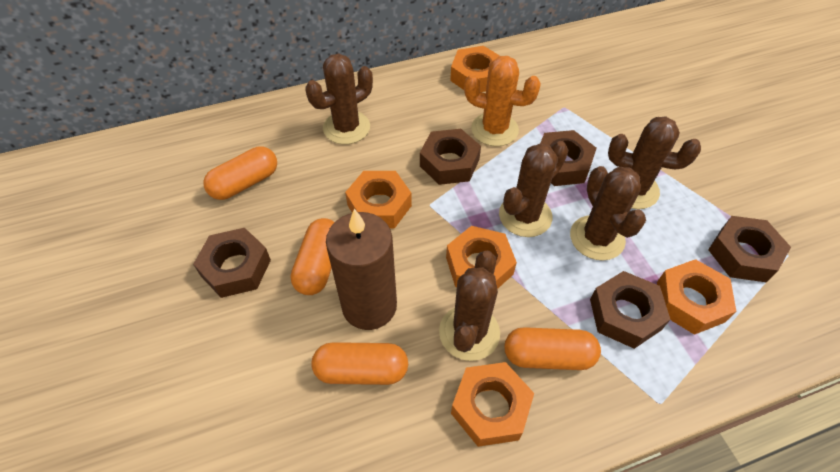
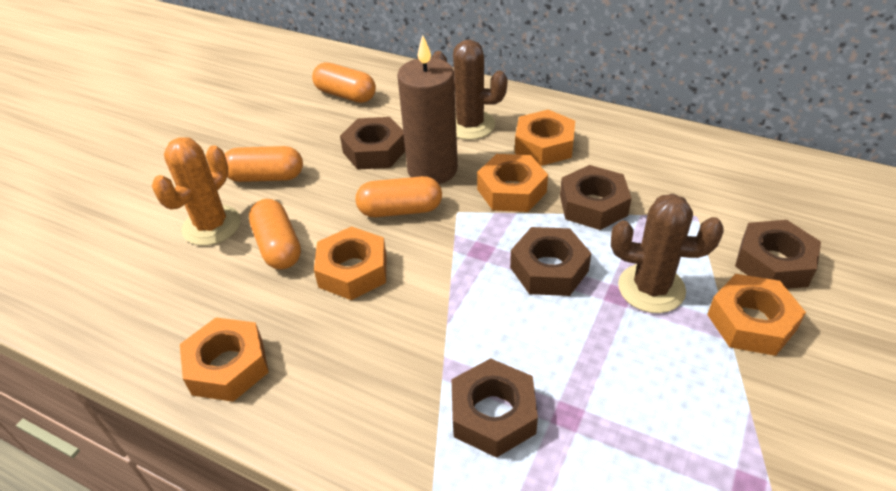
brown cactus: [305,54,373,144] [439,251,500,361] [499,141,569,237] [570,166,646,261] [608,117,701,209] = 5 -> [432,40,508,140] [611,194,724,313] = 2

